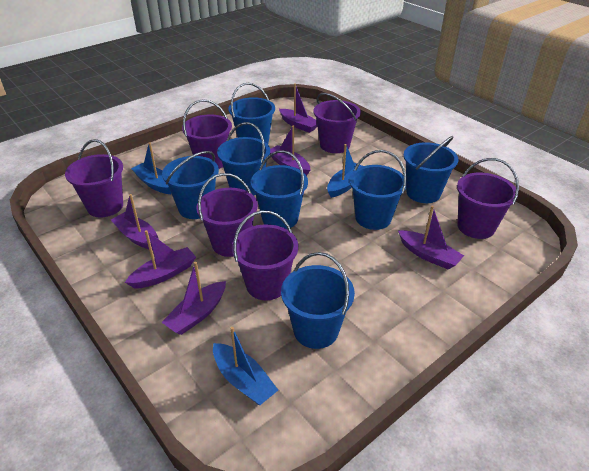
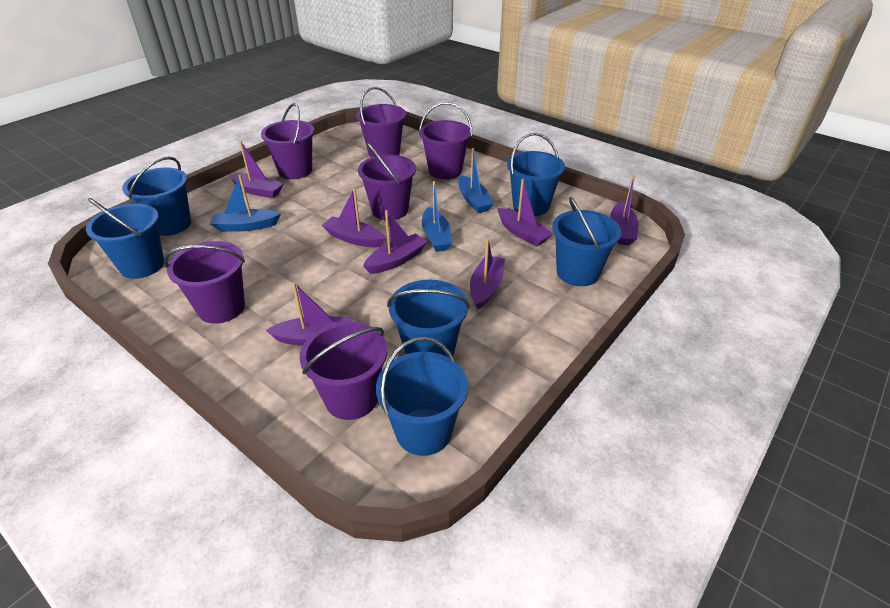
blue bucket: [162,151,219,219] [217,122,270,195] [229,83,275,144] [251,150,308,229] [281,252,355,349] [349,150,407,230] [403,136,458,203] = 7 -> [86,198,164,279] [122,156,191,236] [376,337,468,456] [387,280,470,358] [507,133,565,216] [552,197,621,286] = 6
purple boat: [111,194,159,250] [125,230,196,289] [161,262,226,335] [270,125,310,176] [279,83,317,133] [398,206,464,270] = 6 -> [229,141,283,198] [266,283,353,346] [322,189,386,248] [363,210,428,274] [470,238,505,310] [498,179,553,247] [610,175,638,245] = 7

